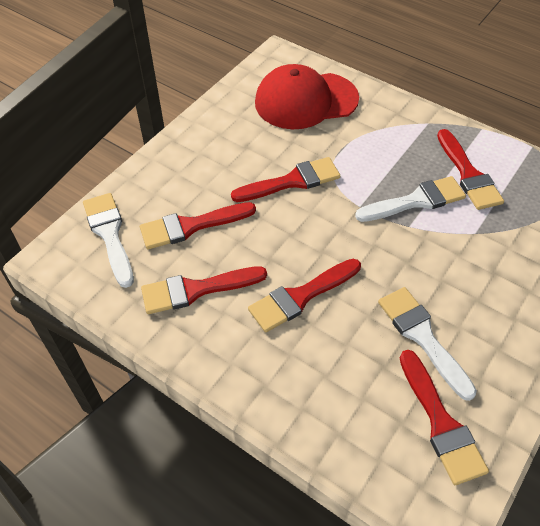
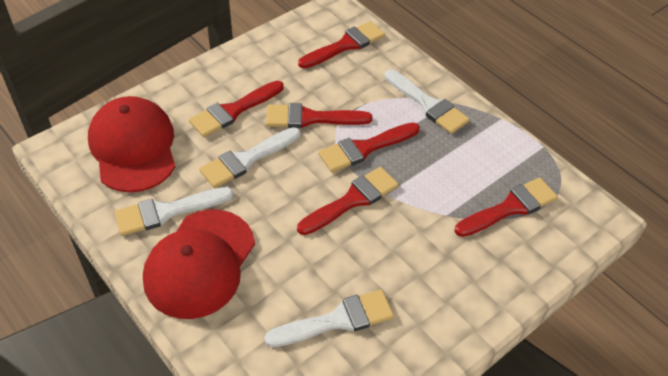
red cap: [255,64,359,129] = 1 -> [88,96,175,193] [143,210,255,319] = 2
white brush: [83,193,134,288] [355,176,466,222] [378,287,477,401] = 3 -> [114,187,234,236] [199,127,300,188] [264,289,394,347] [385,70,470,134] = 4

